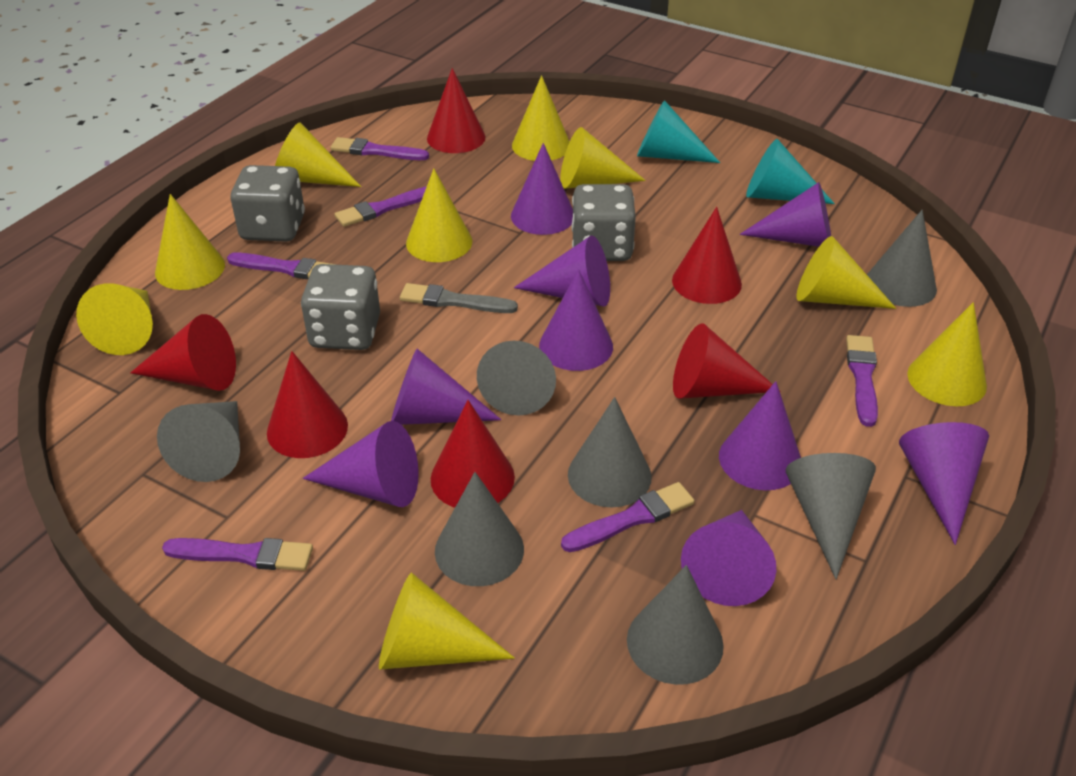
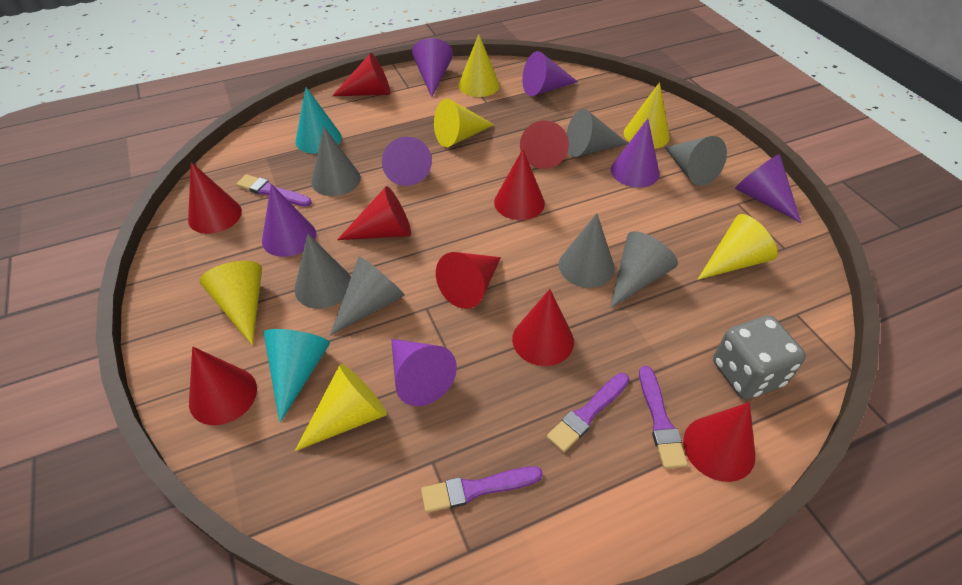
grey brush: [400,283,518,313] = 1 -> none = 0
grey dice: [231,165,305,242] [301,264,380,350] [571,184,636,261] = 3 -> [713,315,806,400] = 1
purple brush: [162,538,313,571] [227,252,337,279] [331,137,429,160] [335,187,426,227] [561,482,694,552] [846,335,878,427] = 6 -> [236,174,312,207] [421,466,543,513] [547,373,630,452] [639,366,688,469] = 4
purple cone: [303,421,419,507] [391,349,502,425] [511,143,573,235] [514,236,610,306] [539,269,613,371] [681,510,776,606] [719,381,801,490] [740,182,831,247] [899,422,989,545] = 9 -> [262,184,316,257] [382,137,432,186] [391,339,457,406] [412,38,453,97] [522,51,578,96] [611,119,659,188] [735,154,801,223] = 7
red cone: [130,314,236,391] [267,351,348,458] [427,68,486,153] [431,400,515,508] [672,207,742,304] [673,323,781,399] = 6 -> [188,162,242,234] [189,347,257,425] [332,53,390,96] [337,186,411,240] [436,252,501,309] [494,149,545,220] [512,289,574,366] [520,120,569,169] [683,402,755,482] = 9
yellow cone: [76,283,153,355] [155,194,225,290] [275,122,361,187] [379,572,515,670] [406,168,472,262] [512,75,570,161] [560,127,646,189] [796,236,896,309] [907,302,987,407] = 9 -> [200,261,262,346] [295,364,387,451] [434,99,494,147] [458,34,500,97] [624,82,670,149] [697,214,778,280] = 6

